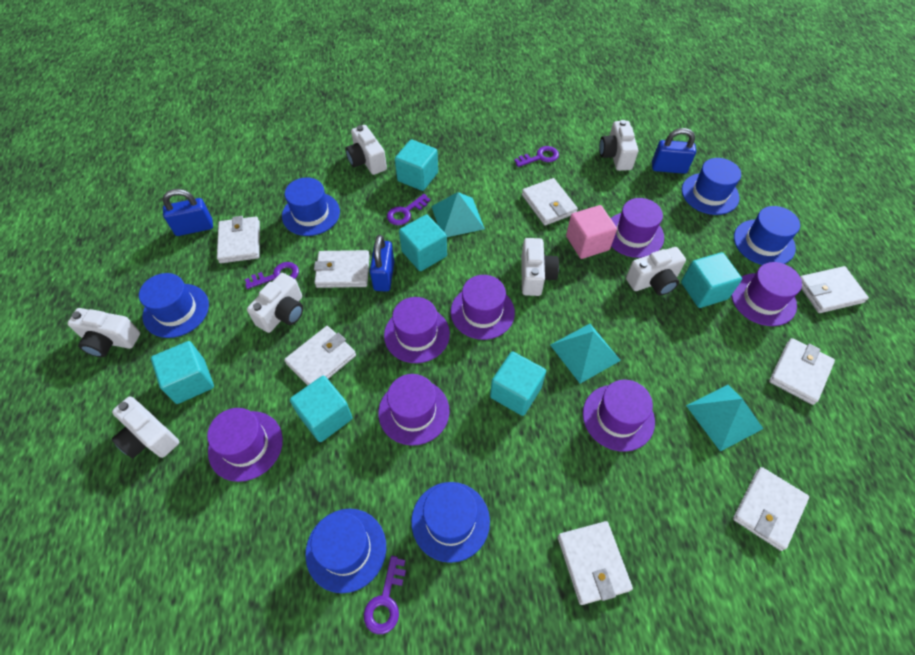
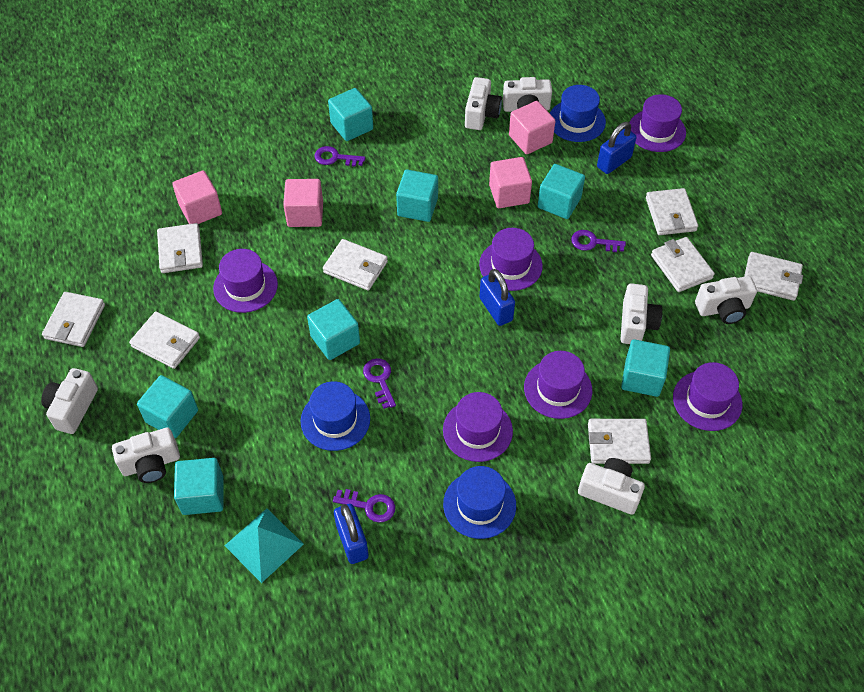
blue hat: [139,273,209,338] [282,177,340,236] [305,509,386,593] [411,482,490,563] [682,158,741,215] [734,206,800,265] = 6 -> [301,381,370,451] [443,466,516,539] [550,85,606,142] = 3
pink cube: [566,205,617,259] = 1 -> [172,170,222,224] [283,179,323,227] [489,157,532,208] [509,101,555,154] = 4
purple hat: [207,408,283,482] [378,374,450,446] [384,297,450,363] [451,275,515,340] [583,380,655,452] [611,198,664,258] [731,262,802,326] = 7 -> [213,249,278,313] [443,392,513,462] [479,228,543,291] [524,351,592,419] [629,94,686,152] [673,362,742,431] = 6
turquoise cube: [151,341,214,404] [290,376,353,442] [395,139,438,191] [399,215,447,271] [490,351,546,416] [681,252,742,308] = 6 -> [137,375,198,438] [174,458,223,515] [307,299,360,360] [328,88,373,141] [396,169,438,222] [538,164,585,219] [621,339,670,397] = 7
turquoise pyramid: [431,192,485,237] [550,324,621,384] [686,385,763,452] = 3 -> [225,508,304,583] = 1

